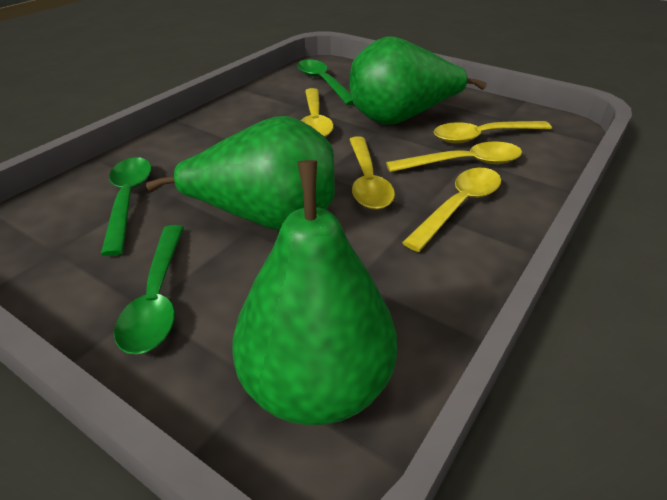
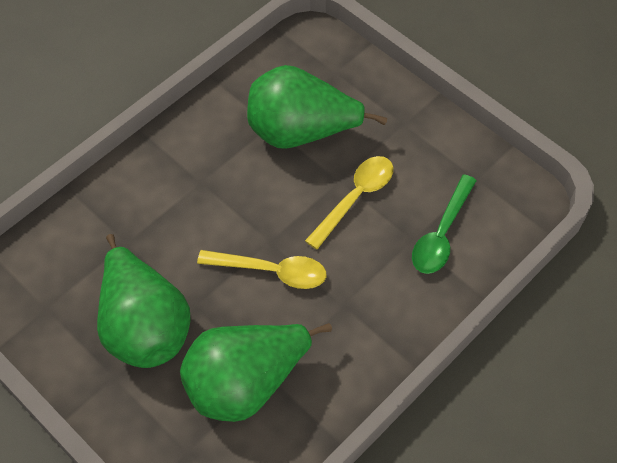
green spoon: [101,157,152,256] [114,225,184,355] [297,59,353,105] = 3 -> [412,174,477,274] = 1
yellow spoon: [301,88,334,137] [349,136,395,210] [386,141,522,172] [402,168,501,252] [434,121,552,143] = 5 -> [197,250,326,289] [305,156,393,249] = 2

